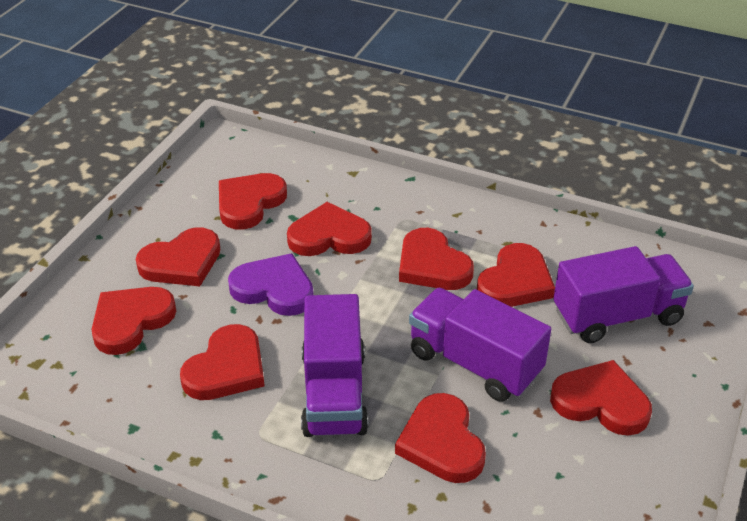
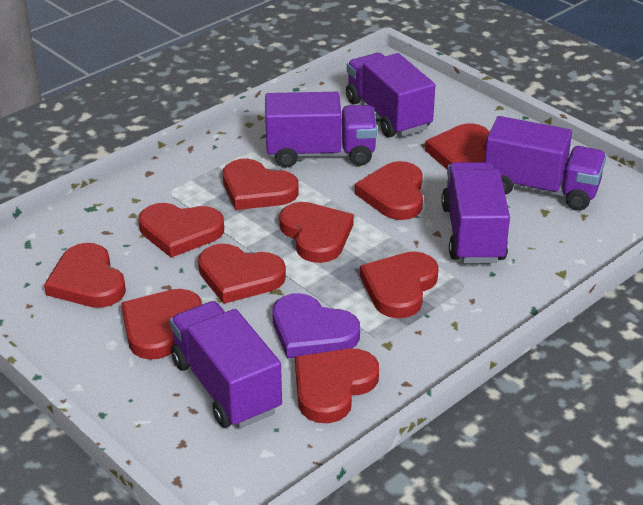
purple truck: [301,294,368,437] [409,288,551,402] [553,246,694,343] = 3 -> [170,301,282,428] [265,92,377,167] [346,53,435,137] [441,162,510,263] [484,116,607,211] = 5
red heart: [92,287,176,355] [136,227,220,286] [180,324,265,400] [219,173,287,230] [287,202,372,256] [395,393,486,483] [399,228,474,290] [477,243,555,307] [550,360,652,436] = 9 -> [44,243,126,308] [121,289,202,360] [139,203,224,258] [198,244,286,304] [223,159,299,210] [279,202,354,263] [295,348,379,423] [355,161,423,220] [360,252,439,318] [425,123,490,169] = 10

